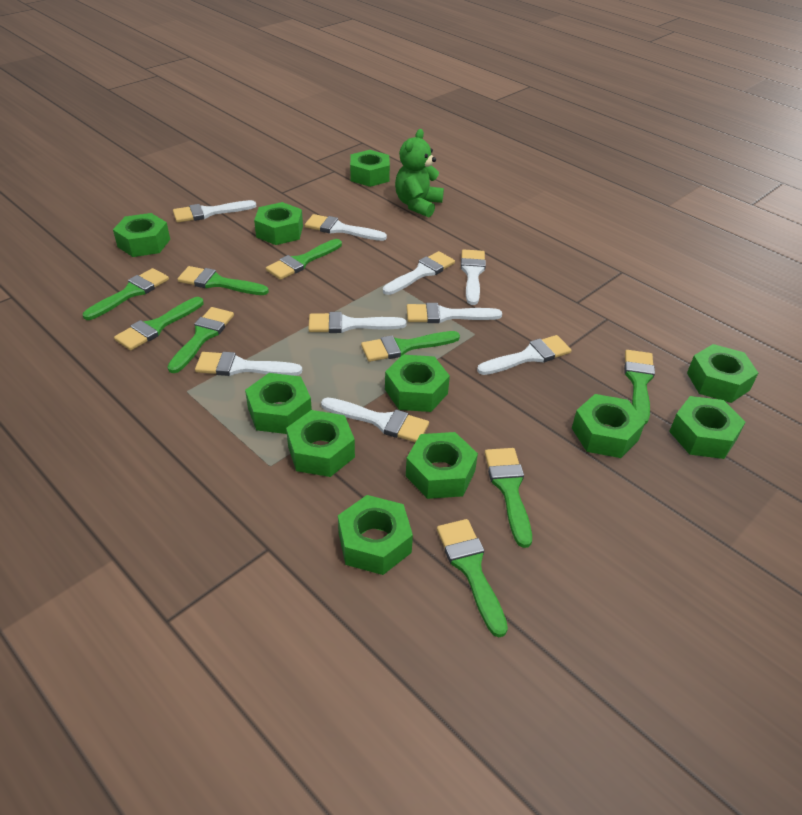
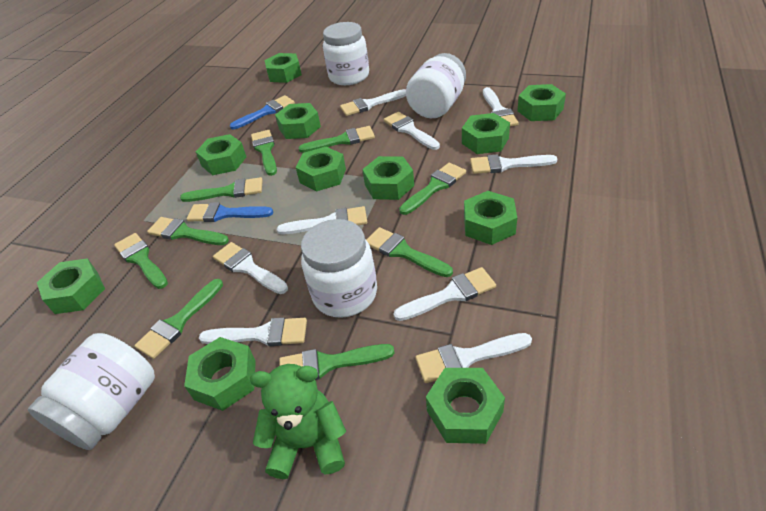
blue brush: none = 0 -> [186,202,273,222] [230,95,295,129] = 2
white jar: none = 0 -> [28,333,155,450] [301,219,377,318] [323,22,369,85] [406,53,466,118] = 4

